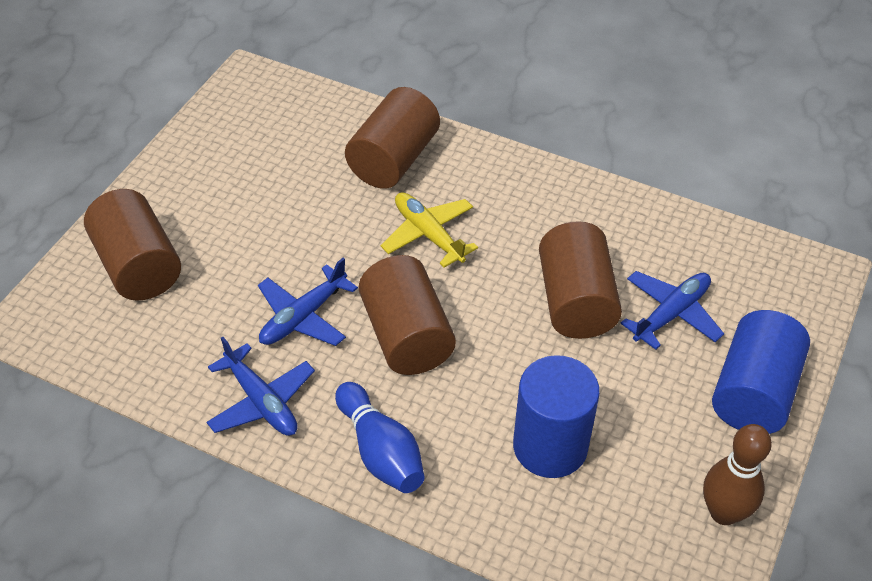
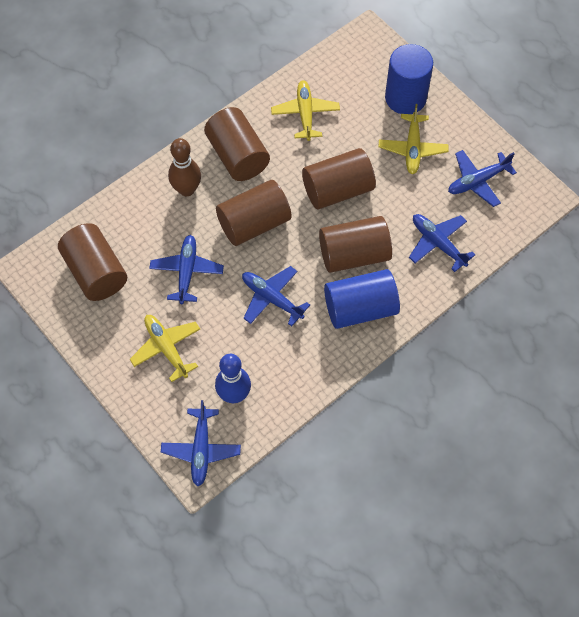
blue plane: [206,337,315,436] [258,258,358,346] [620,271,724,350] = 3 -> [149,235,224,304] [161,400,241,486] [242,266,310,326] [409,214,476,272] [448,150,517,207] = 5
brown cylinder: [84,189,181,301] [345,87,440,189] [359,255,456,375] [539,221,622,339] = 4 -> [58,223,127,301] [204,107,270,181] [216,180,292,246] [302,148,376,209] [319,216,392,273] = 5
yellow plane: [381,192,478,268] = 1 -> [130,315,200,382] [271,80,340,141] [379,104,449,174] = 3

